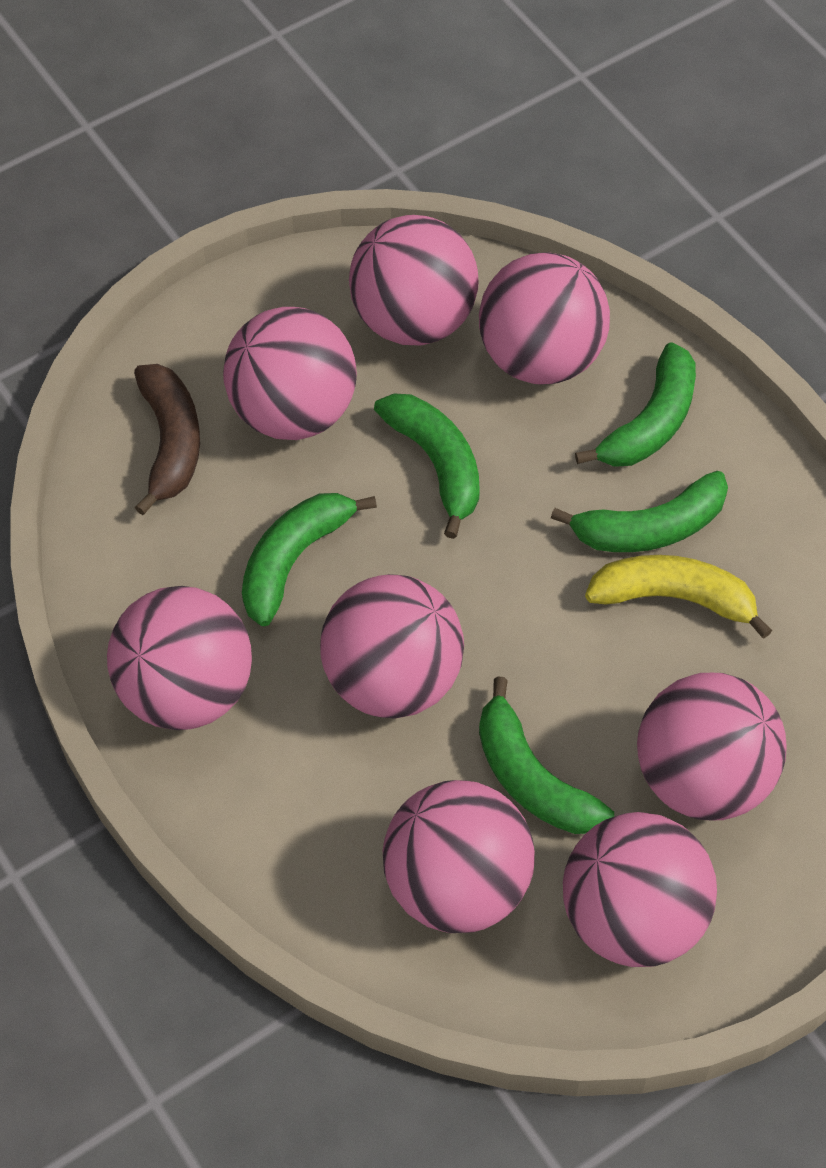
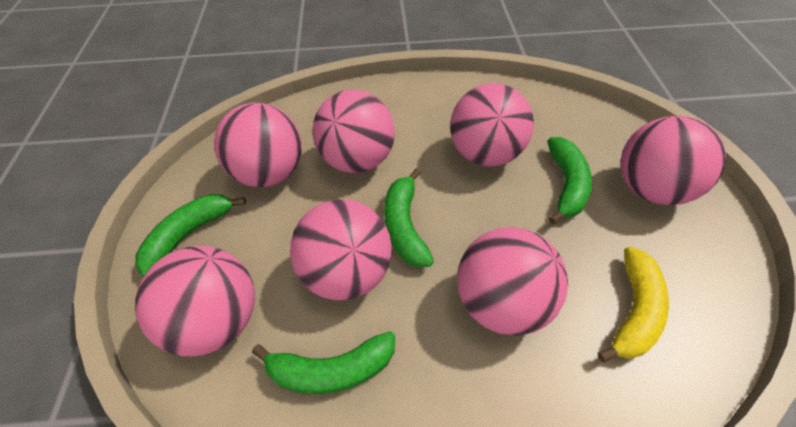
brown banana: [134,364,200,515] = 1 -> none = 0
green banana: [242,493,377,626] [374,394,480,539] [479,676,614,834] [551,471,728,552] [575,342,696,467] = 5 -> [135,194,246,277] [252,331,395,394] [384,168,434,267] [547,137,592,224] = 4
pink ball: [107,586,252,730] [223,307,357,440] [320,574,464,719] [349,215,479,345] [383,780,535,933] [479,252,610,385] [563,812,717,967] [637,673,786,820] = 8 -> [135,246,255,356] [214,103,302,187] [290,199,392,300] [313,90,395,173] [450,83,534,167] [457,227,568,336] [621,116,726,205] = 7

